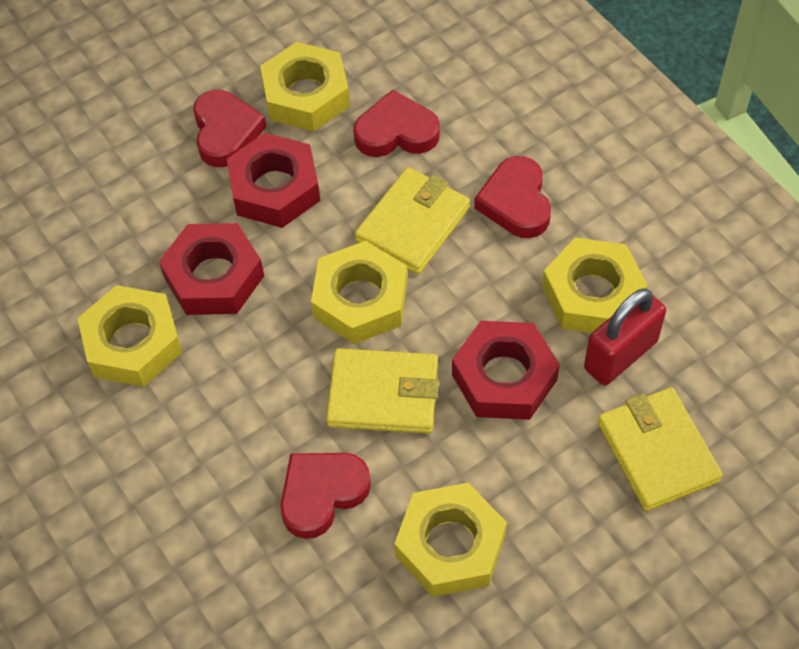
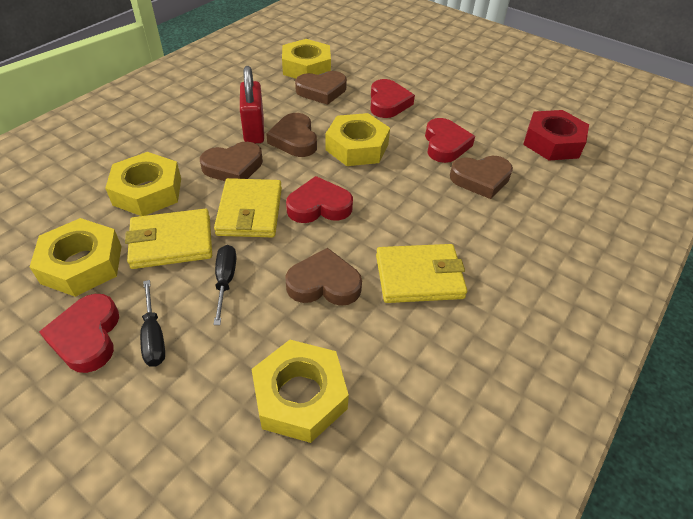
black screwdriver: none = 0 -> [140,280,165,367] [213,245,237,325] = 2
brown heart: none = 0 -> [200,142,263,181] [266,113,317,157] [285,248,362,306] [295,71,347,105] [450,156,513,199] = 5
red nut: [159,223,264,315] [227,133,320,228] [452,321,560,420] = 3 -> [523,110,589,160] = 1

